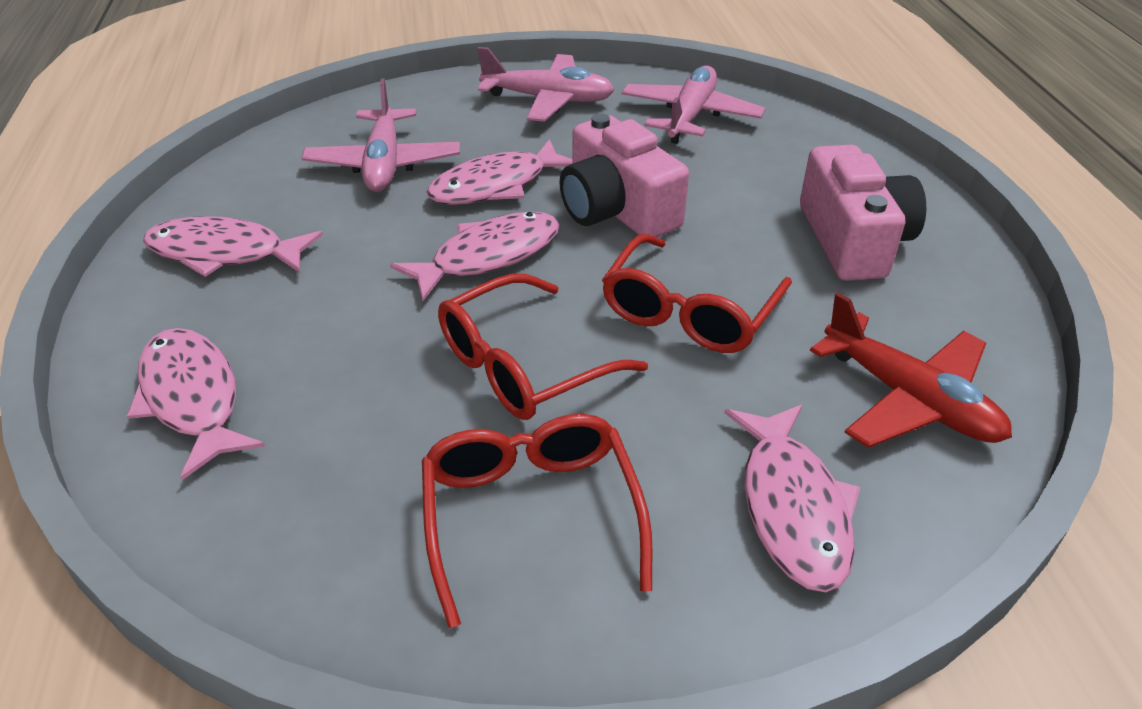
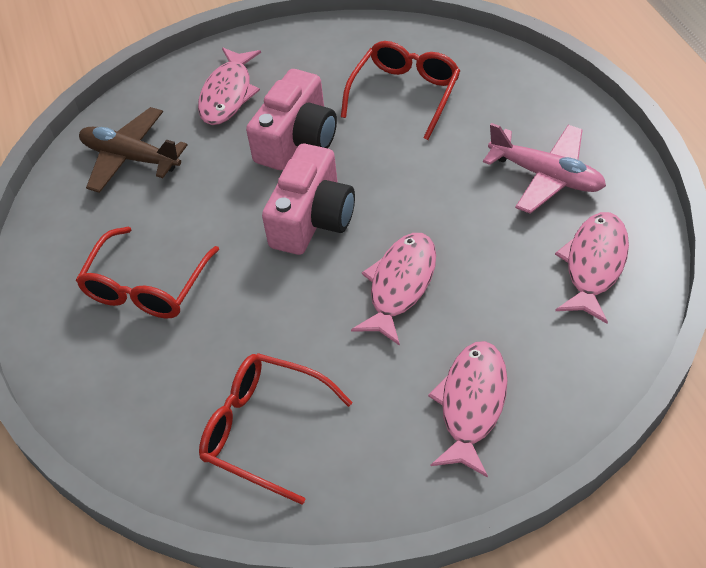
brown plane: none = 0 -> [79,107,187,193] = 1
pink fish: [127,328,265,480] [143,216,323,277] [390,211,559,301] [426,139,572,205] [725,405,860,592] = 5 -> [198,48,261,125] [351,233,436,346] [428,341,507,478] [555,212,629,324] = 4
pink plane: [301,79,460,192] [477,47,614,122] [621,66,765,144] = 3 -> [483,123,606,214] = 1
red plane: [810,292,1012,448] = 1 -> none = 0

